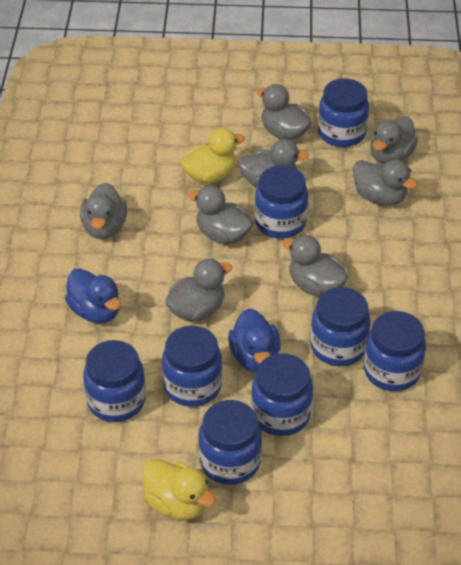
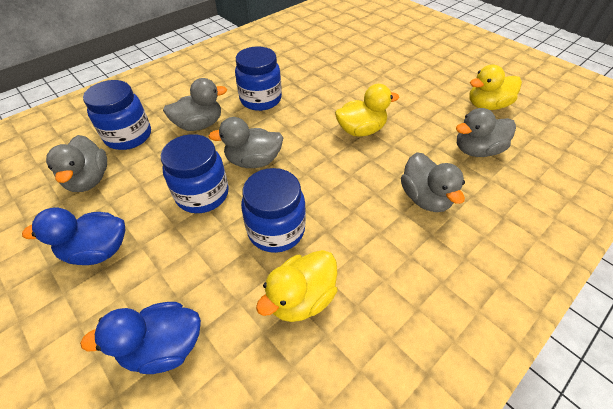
blue jar: [83,340,146,422] [162,326,222,407] [198,400,262,485] [251,353,313,436] [255,166,308,239] [310,287,371,366] [318,79,369,147] [364,311,426,391] = 8 -> [83,80,151,150] [161,134,229,213] [235,46,282,111] [241,168,306,253] = 4
grey duck: [80,183,127,239] [165,259,232,322] [188,185,253,244] [238,139,309,188] [256,84,312,140] [282,235,348,297] [353,160,418,206] [370,116,418,164] = 8 -> [46,135,107,192] [163,78,227,131] [208,117,284,168] [401,152,465,212] [456,108,516,157] = 5
yellow duck: [142,459,216,520] [181,128,245,184] = 2 -> [256,250,338,322] [335,84,399,137] [469,65,522,110] = 3

